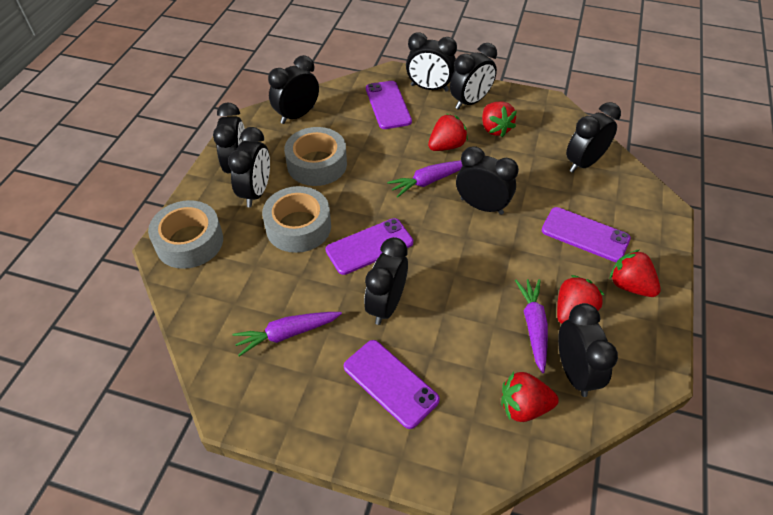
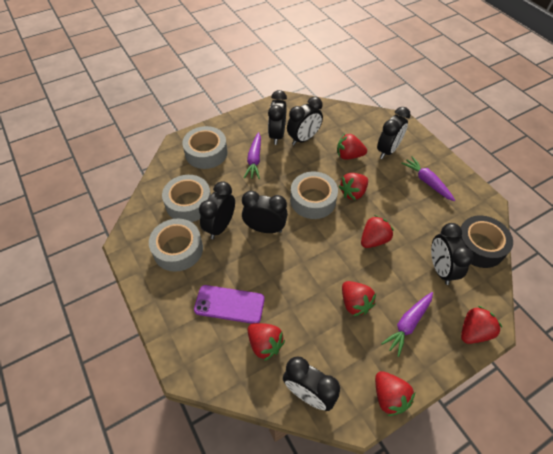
black clock: [213,102,245,173] [228,127,270,208] [268,55,319,124] [364,237,408,325] [406,32,457,92] [450,43,497,110] [456,146,519,215] [558,303,618,397] [566,102,621,173] = 9 -> [199,181,235,239] [242,191,288,233] [268,90,287,145] [283,357,340,411] [287,97,323,145] [377,107,411,159] [431,223,474,285] = 7
black tape: none = 0 -> [460,216,513,268] = 1
grey tape: [148,200,223,269] [262,186,331,253] [284,127,347,186] = 3 -> [149,219,203,272] [162,175,211,222] [182,126,228,169] [290,172,338,219] = 4
purple phone: [326,218,413,275] [344,340,440,429] [366,81,412,129] [542,207,631,262] = 4 -> [194,285,265,324] = 1
red strawberry: [428,114,468,151] [482,101,517,137] [501,372,559,422] [557,275,604,324] [610,249,661,297] = 5 -> [247,323,285,361] [337,134,367,160] [338,173,368,200] [342,281,376,316] [361,215,394,248] [375,371,415,416] [461,306,502,344] = 7

